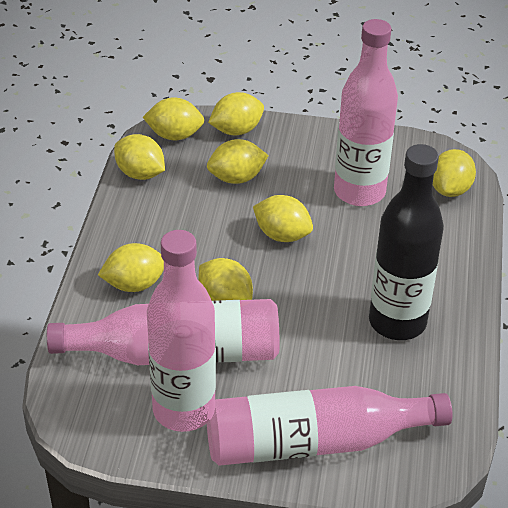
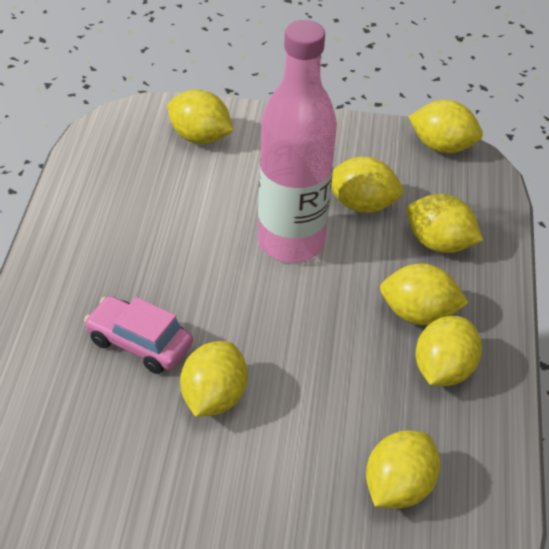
black bottle: [369,144,444,340] = 1 -> none = 0
pink bottle: [47,299,280,365] [147,230,216,432] [206,386,453,466] [334,19,398,206] = 4 -> [258,20,337,262] = 1
pink car: none = 0 -> [84,296,193,374] = 1

